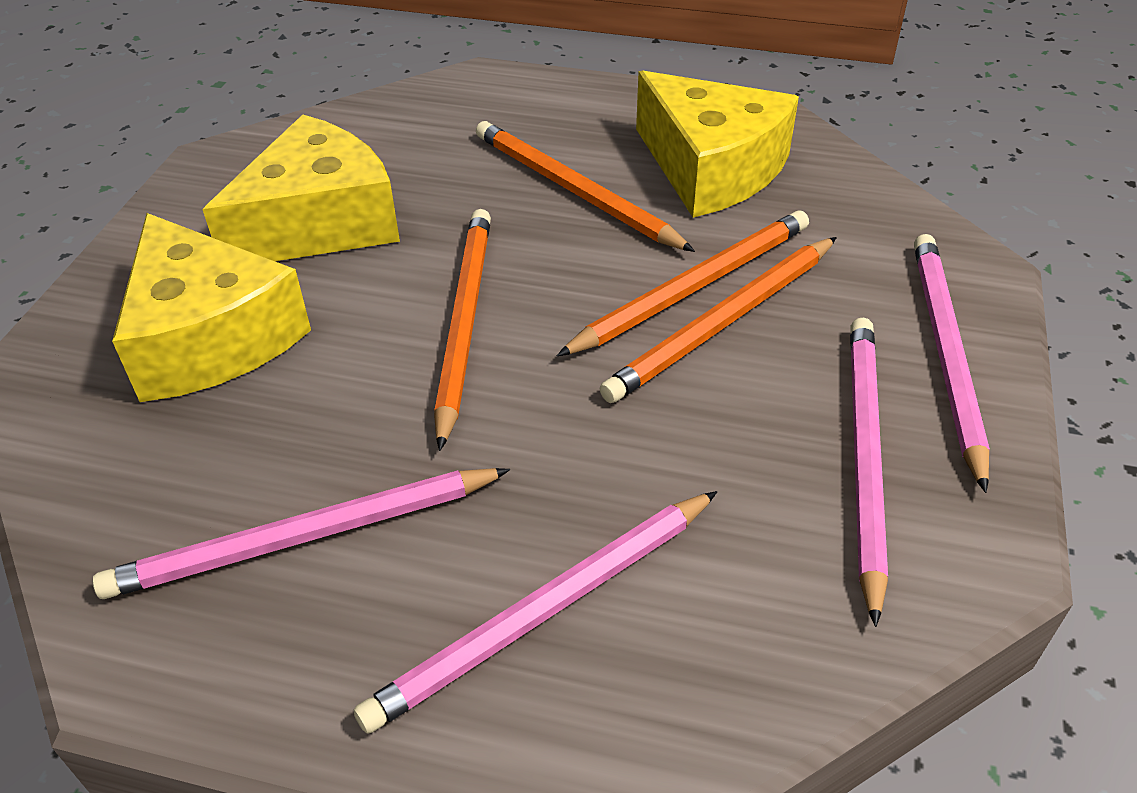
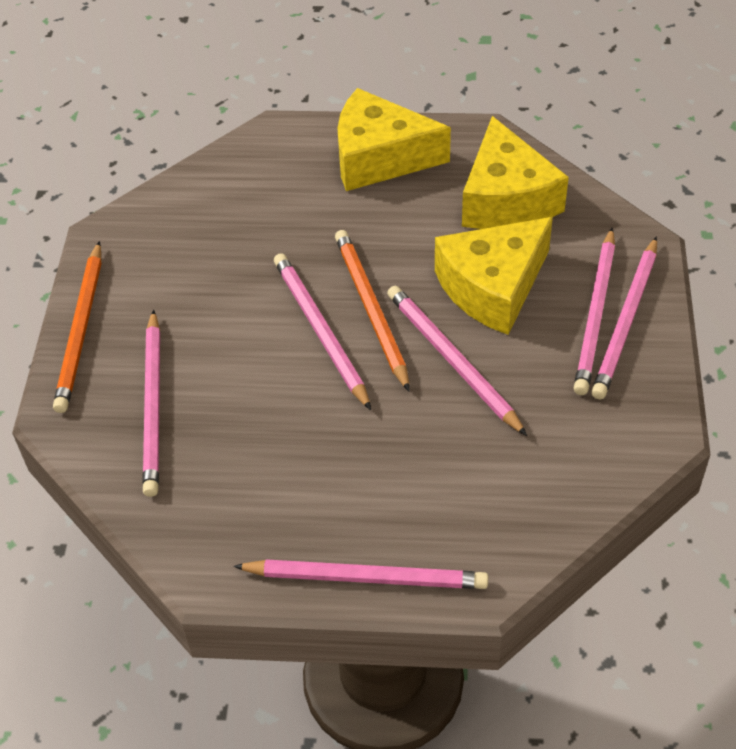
orange pencil: [434,209,491,451] [476,121,695,252] [557,210,809,356] [599,237,837,403] = 4 -> [53,241,102,413] [335,230,410,392] = 2
pink pencil: [93,468,510,599] [354,491,718,734] [850,318,888,627] [914,234,990,493] = 4 -> [142,310,160,497] [233,559,488,589] [274,253,371,410] [387,286,527,436] [574,228,615,395] [591,236,657,399] = 6

